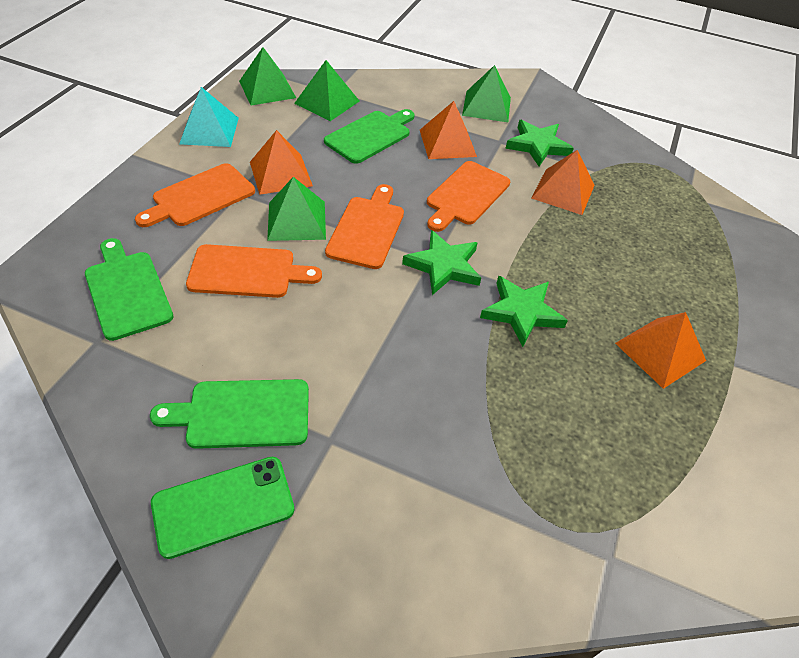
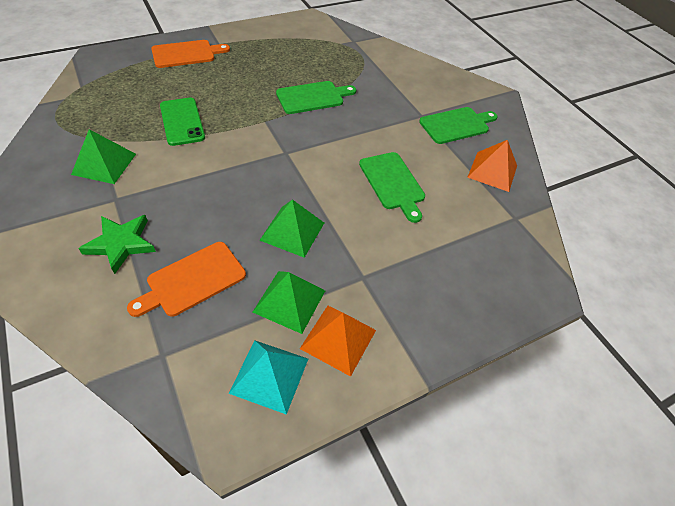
green pyramid: [239,47,296,105] [267,177,326,241] [294,60,360,121] [462,65,511,122] = 4 -> [71,129,136,184] [253,271,325,334] [260,199,324,258] = 3
green star: [402,230,481,295] [480,276,568,347] [505,120,574,166] = 3 -> [78,215,156,274] = 1
orange cutting board: [135,163,255,227] [186,244,322,298] [325,184,404,269] [427,161,510,232] = 4 -> [127,242,246,317] [151,40,230,68] = 2
orange pyramid: [250,130,313,195] [420,101,477,159] [531,150,595,215] [615,312,706,389] = 4 -> [300,306,376,377] [467,140,517,192] = 2

